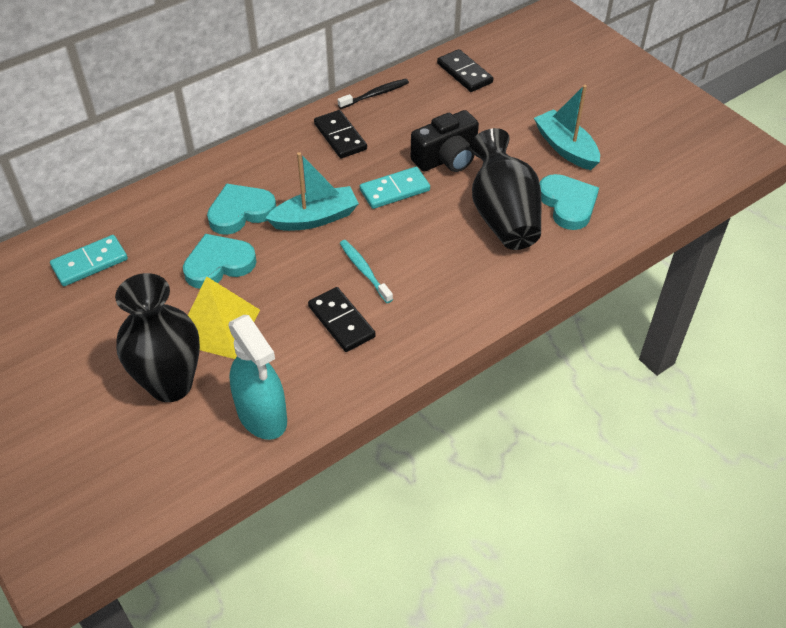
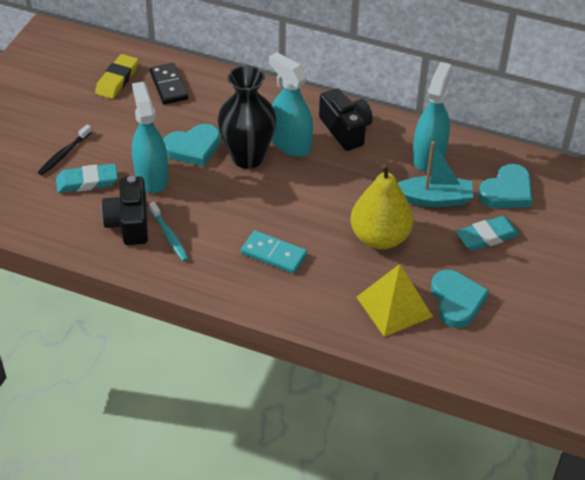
black camera: [411,110,479,172] = 1 -> [101,176,148,245] [319,89,373,151] = 2
black domino: [308,287,376,352] [314,110,367,158] [437,49,493,92] = 3 -> [149,63,188,104] = 1
black vase: [115,273,200,402] [470,128,542,250] = 2 -> [218,65,276,169] = 1
turquoise boat: [265,152,359,231] [534,85,600,170] = 2 -> [398,141,474,207] = 1
turquoise domino: [50,235,128,286] [360,167,430,209] = 2 -> [241,230,307,274] = 1
turquoise eraser: none = 0 -> [56,164,118,193] [456,216,520,251] = 2
turquoise spray bottle: [228,315,287,440] = 1 -> [132,82,169,193] [269,52,313,157] [413,62,452,172] = 3
yellow eraser: none = 0 -> [95,54,139,99] = 1
yellow pear: none = 0 -> [351,163,414,249] = 1

